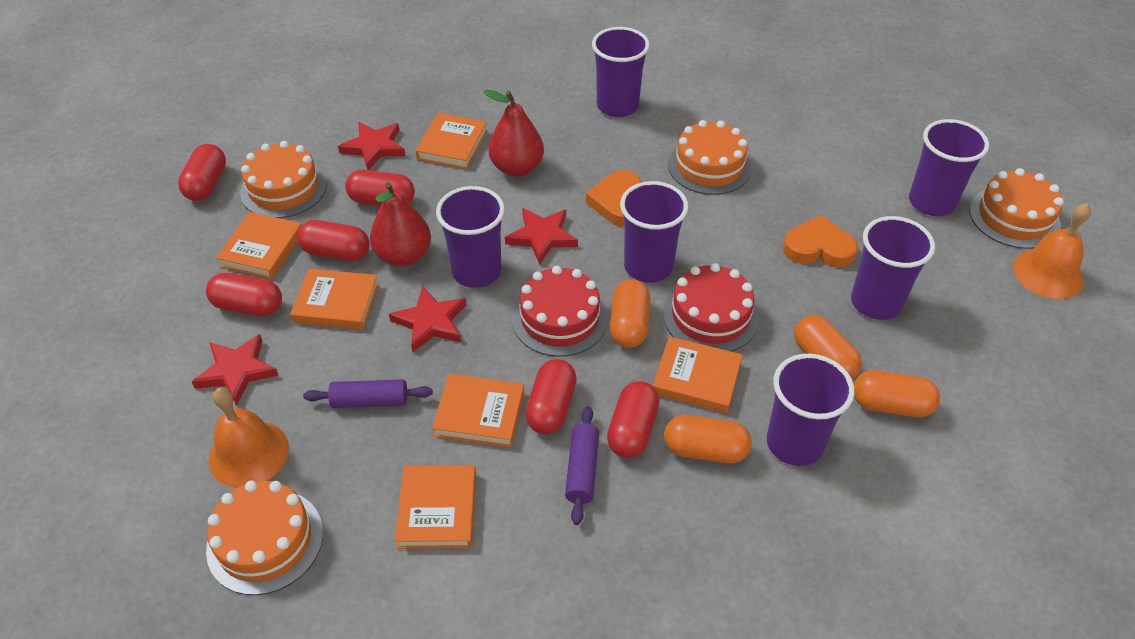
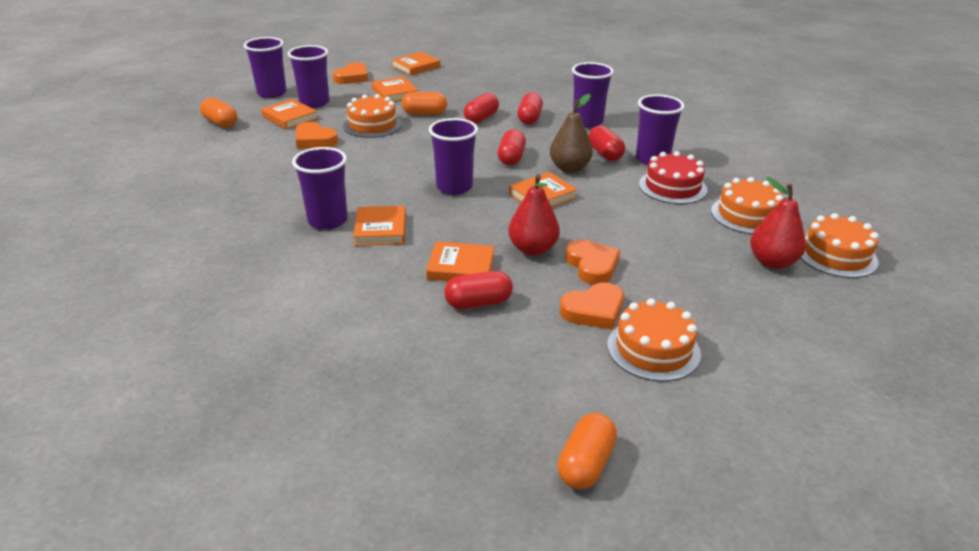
brown pear: none = 0 -> [550,94,593,173] = 1
orange bell: [209,387,289,488] [1013,203,1091,299] = 2 -> none = 0
orange capsule: [610,279,650,348] [664,415,752,463] [794,315,862,380] [854,370,940,418] = 4 -> [200,97,237,128] [402,92,447,115] [557,413,617,489] = 3
orange heart: [586,170,641,227] [783,215,858,268] = 2 -> [296,122,338,149] [333,62,368,84] [560,282,624,330] [565,239,620,285] = 4
purple rolling pin: [303,379,433,408] [565,406,599,525] = 2 -> none = 0
red cake: [512,266,608,357] [663,263,759,352] = 2 -> [639,151,707,204] = 1
red capsule: [178,144,226,201] [206,273,282,316] [297,220,369,261] [345,170,415,206] [525,359,577,434] [607,381,659,458] = 6 -> [444,271,513,309] [464,93,499,124] [498,129,526,165] [518,92,543,124] [588,126,625,161] = 5
red star: [192,334,278,406] [338,122,405,170] [389,286,467,352] [505,208,578,264] = 4 -> none = 0

